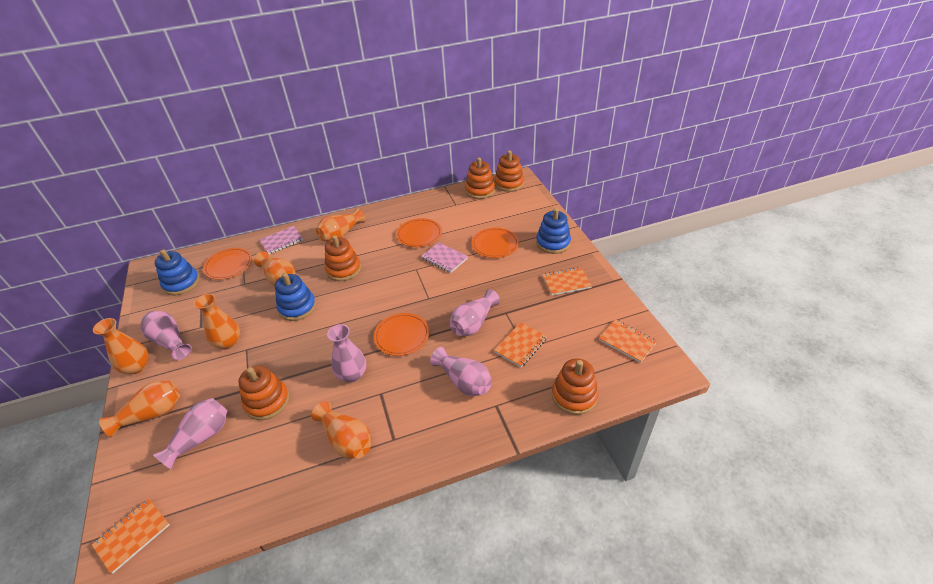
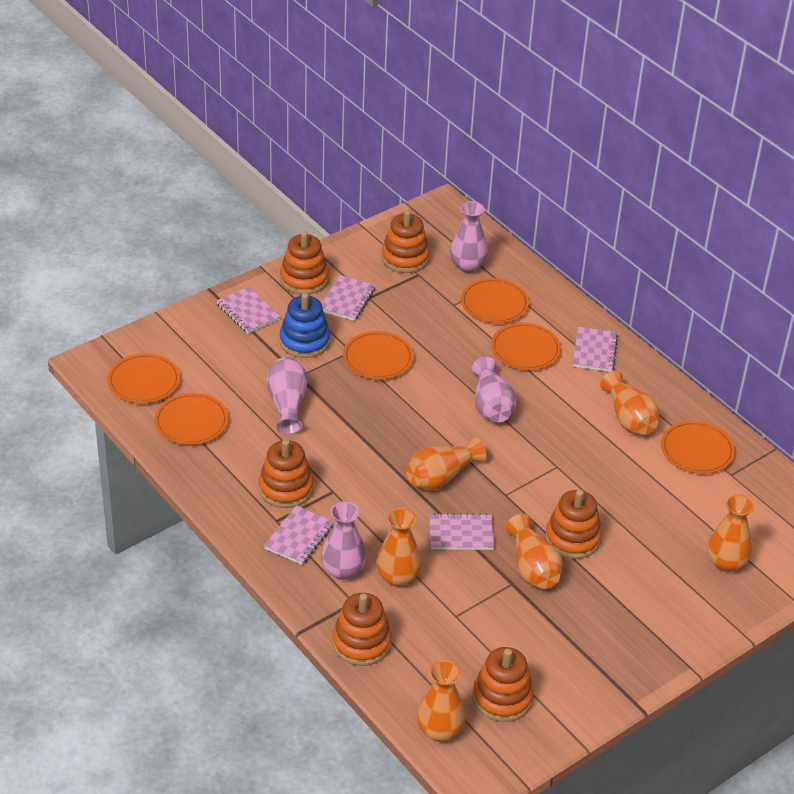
blue stacking toy: [155,250,200,295] [275,273,316,321] [536,208,571,254] = 3 -> [280,293,330,358] = 1
orange notebook: [92,499,170,574] [494,322,547,367] [542,267,592,296] [599,319,657,363] = 4 -> none = 0
orange plate: [203,248,252,280] [374,313,429,356] [396,218,442,247] [472,227,519,258] = 4 -> [107,353,180,403] [154,393,228,445] [343,331,414,379] [461,278,529,323] [491,323,561,370] [661,421,735,474] = 6
orange stacking toy: [238,365,289,420] [325,235,361,281] [465,158,495,199] [494,151,524,192] [552,358,598,415] = 5 -> [258,439,314,508] [280,231,329,295] [332,593,392,666] [381,210,430,273] [472,647,534,722] [545,489,602,559] = 6
pink notebook: [260,226,303,254] [421,242,468,273] = 2 -> [217,287,280,334] [264,506,334,565] [322,275,376,321] [429,513,494,550] [573,327,618,372] = 5
pink vase: [140,311,192,360] [153,398,228,470] [327,324,366,382] [430,347,492,396] [450,289,500,336] = 5 -> [266,357,308,434] [321,501,367,580] [450,201,488,273] [472,357,517,422] = 4

